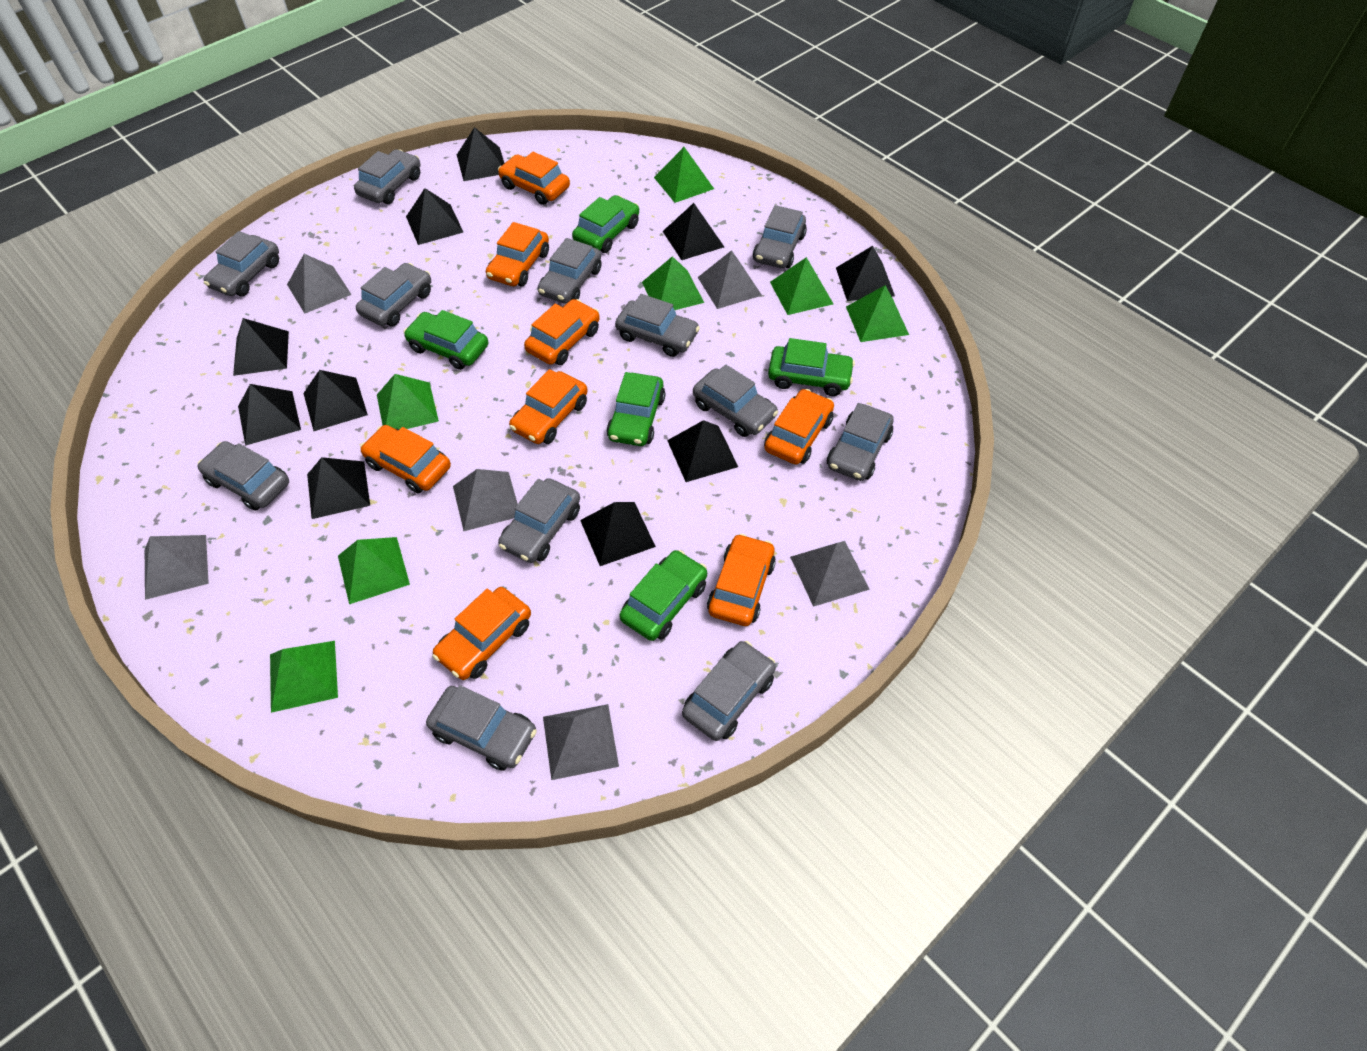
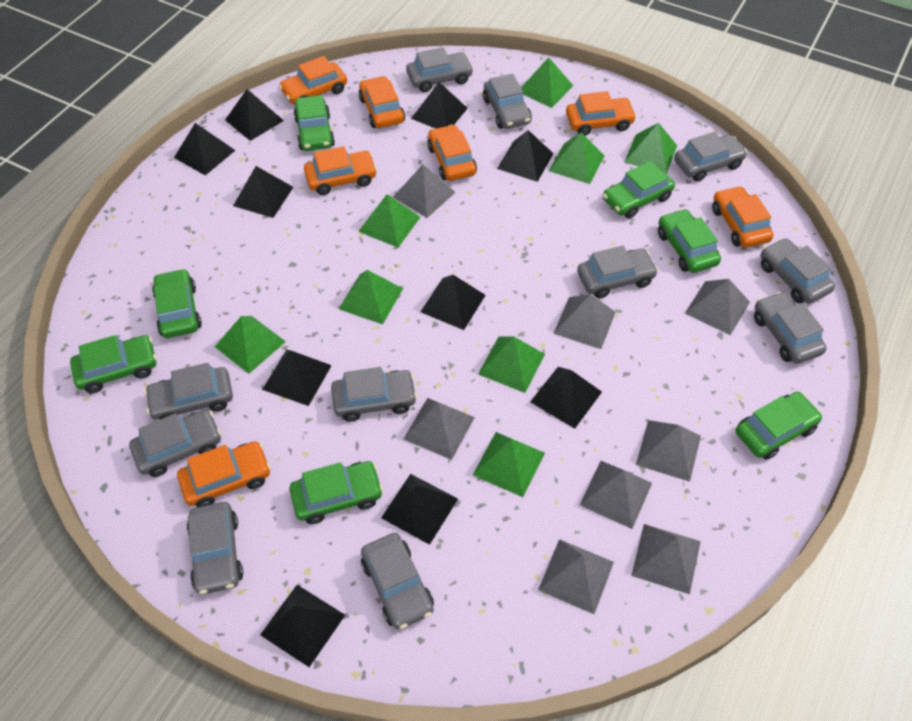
green car: [404,310,488,370] [572,195,639,253] [607,372,665,446] [619,550,707,641] [768,338,855,396] = 5 -> [70,335,157,393] [152,268,202,338] [290,461,383,524] [294,95,335,151] [603,161,675,219] [658,209,721,273] [736,392,822,460] = 7
green pyramid: [270,641,338,713] [338,537,410,604] [377,374,439,429] [642,256,704,310] [654,147,714,203] [770,257,833,315] [846,285,909,342] = 7 -> [215,316,286,374] [339,270,403,324] [358,194,420,248] [473,432,545,497] [478,336,545,393] [521,57,573,108] [549,132,604,184] [624,123,677,174] = 8
grey car: [198,441,289,511] [203,231,279,296] [354,149,420,204] [356,263,431,327] [426,685,537,771] [498,478,580,563] [538,238,602,304] [615,294,700,357] [682,641,776,741] [693,364,778,437] [753,205,807,268] [827,403,894,481] = 12 -> [129,409,221,477] [144,363,233,420] [187,502,243,594] [331,367,417,422] [361,533,434,630] [406,47,474,92] [483,74,532,129] [577,246,658,299] [674,132,747,182] [754,292,827,364] [761,238,835,304] = 11
grey pyramid: [145,535,209,600] [287,254,352,314] [453,469,518,531] [543,704,619,780] [698,250,762,309] [790,541,870,607] = 6 -> [393,164,456,218] [404,398,475,460] [538,539,614,614] [553,294,616,349] [580,461,652,529] [631,524,701,594] [636,420,701,482] [685,279,750,335] = 8
orange car: [360,425,451,493] [432,587,531,680] [486,222,549,286] [498,152,570,205] [509,369,588,444] [524,299,600,365] [707,534,776,626] [764,389,834,464] = 8 -> [177,441,271,507] [279,56,347,104] [304,146,377,195] [358,76,405,128] [427,125,477,181] [566,91,636,136] [712,186,774,248] = 7

